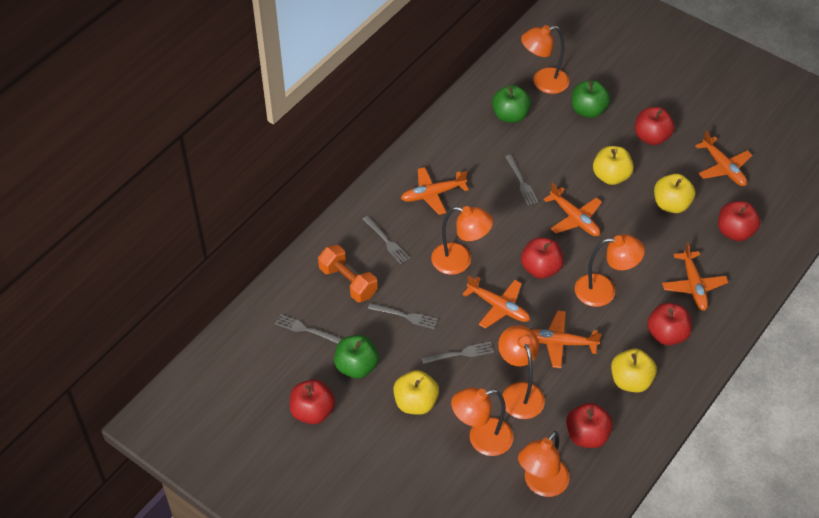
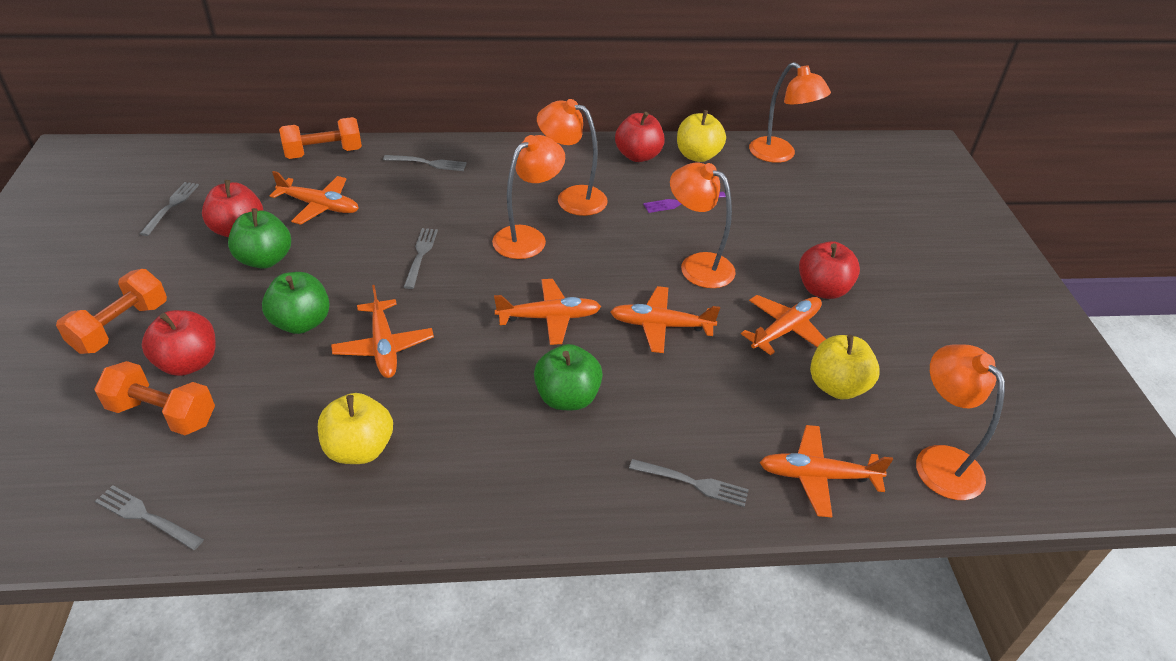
orange dumbbell: [318,245,378,302] = 1 -> [56,269,167,354] [94,361,215,435] [279,117,362,159] = 3
orange lamp: [431,206,493,275] [451,387,514,456] [498,325,545,419] [518,431,570,497] [521,25,569,94] [575,234,645,307] = 6 -> [492,135,565,259] [537,99,608,216] [670,162,736,288] [749,62,831,163] [916,344,1005,500] = 5
purple fork: none = 0 -> [643,191,726,213] = 1
red apple: [289,379,335,424] [521,238,564,279] [566,403,613,448] [635,107,675,145] [647,303,692,346] [718,201,761,241] = 6 -> [142,310,215,376] [202,180,263,237] [615,112,665,162] [799,241,860,299] = 4
yellow apple: [393,370,439,415] [593,146,634,185] [611,349,657,393] [654,174,696,213] = 4 -> [318,393,393,464] [677,110,726,162] [810,335,880,399] = 3

